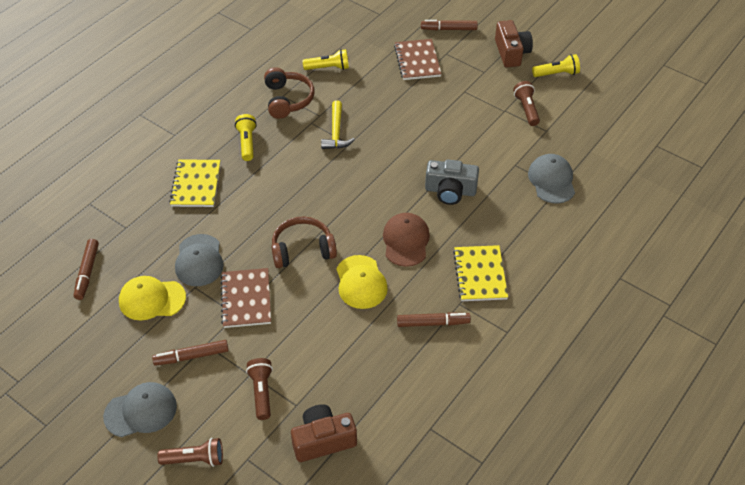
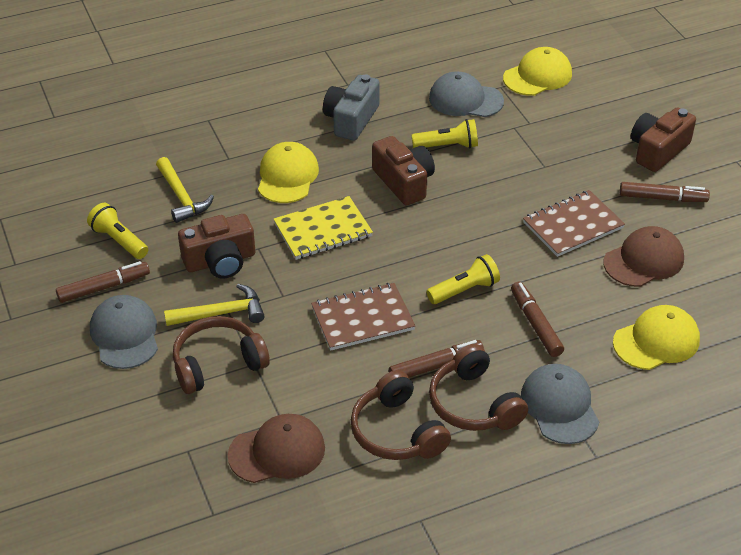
brown camera: [291,404,357,462] [495,20,533,67] = 2 -> [178,214,255,279] [372,136,435,205] [631,107,696,172] = 3
brown cap: [383,213,430,267] = 1 -> [228,414,325,483] [603,226,684,287] = 2
brown flashlight: [157,438,223,467] [246,358,273,420] [513,81,540,126] = 3 -> none = 0
brown headphones: [264,67,314,119] [272,216,337,268] = 2 -> [173,316,270,394] [351,370,451,460] [429,344,528,431] = 3
yellow cap: [119,276,186,320] [337,255,388,309] = 2 -> [258,142,319,203] [503,47,572,96] [613,305,700,370] = 3
yellow hammer: [321,100,355,149] = 1 -> [156,157,214,223] [164,284,264,326] = 2
yellow notebook: [169,159,220,207] [453,245,508,301] = 2 -> [274,196,373,260] = 1

